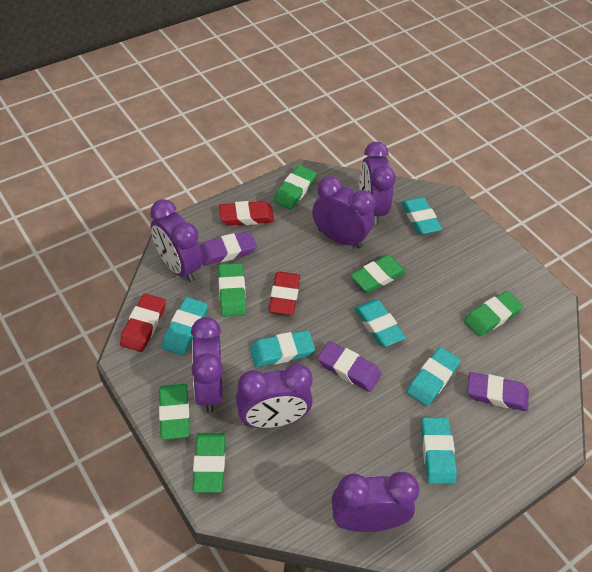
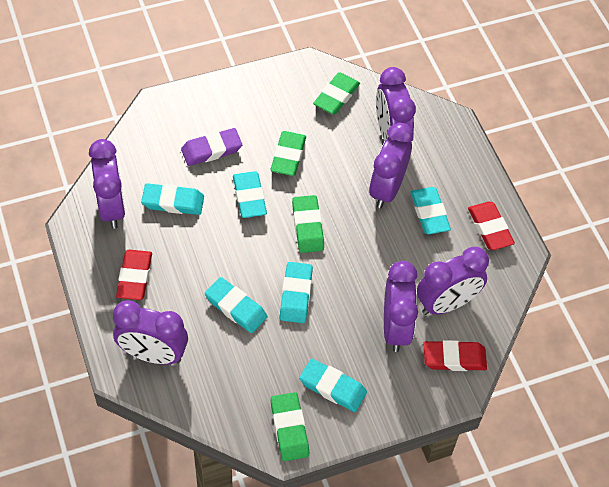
green eraser: [159,384,190,439] [192,433,225,493] [218,263,246,317] [273,165,317,210] [351,255,406,292] [464,291,523,337] = 6 -> [270,131,306,176] [271,392,309,461] [292,195,324,253] [313,72,360,114] = 4
purple eraser: [200,231,257,265] [318,341,381,392] [468,372,529,411] = 3 -> [181,128,242,166] = 1

